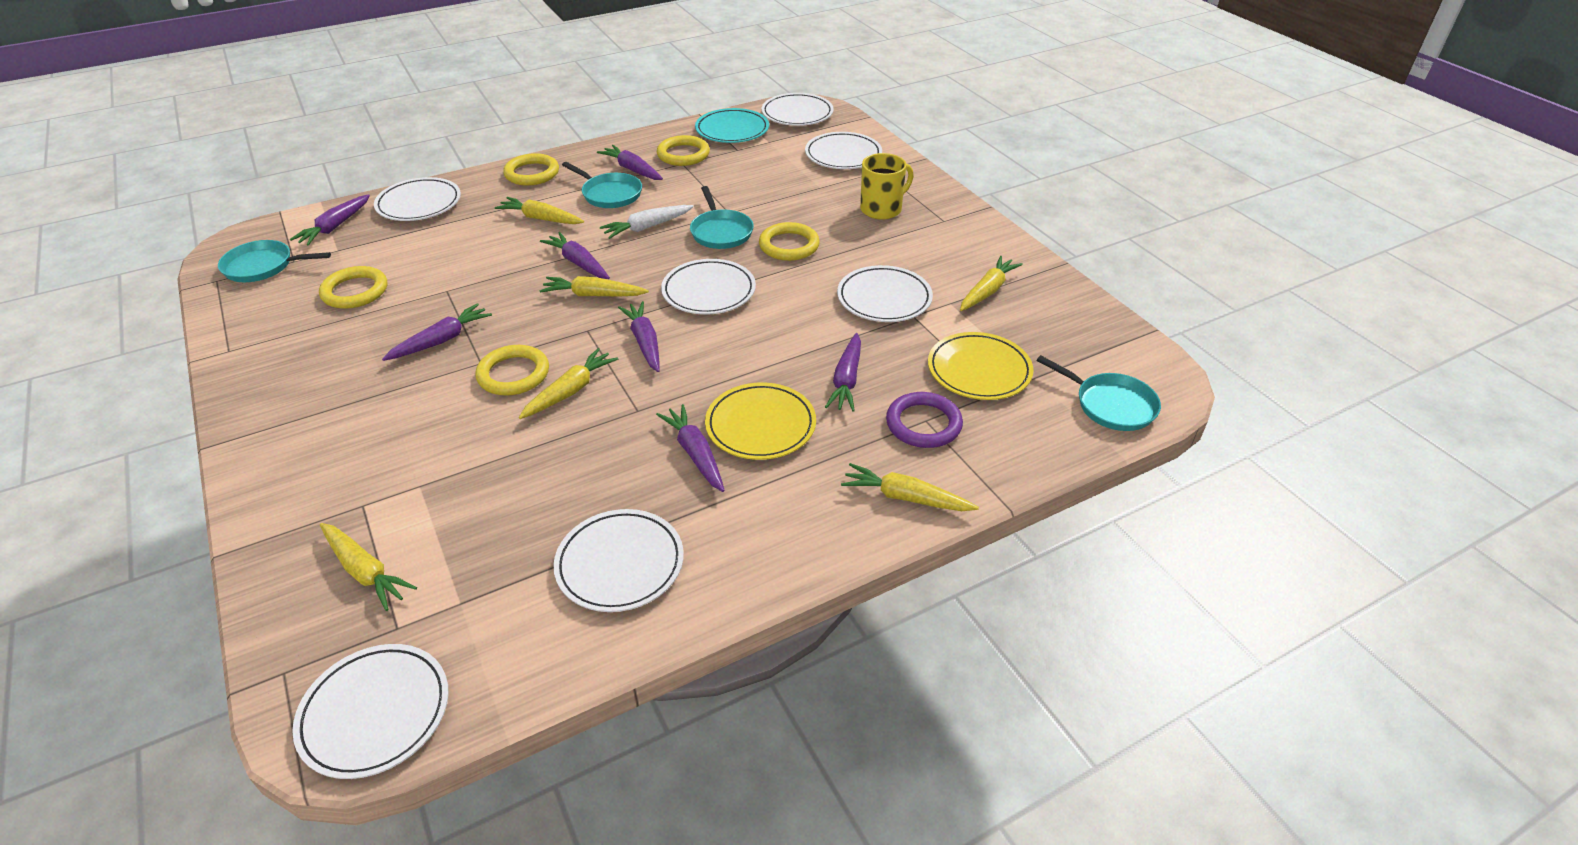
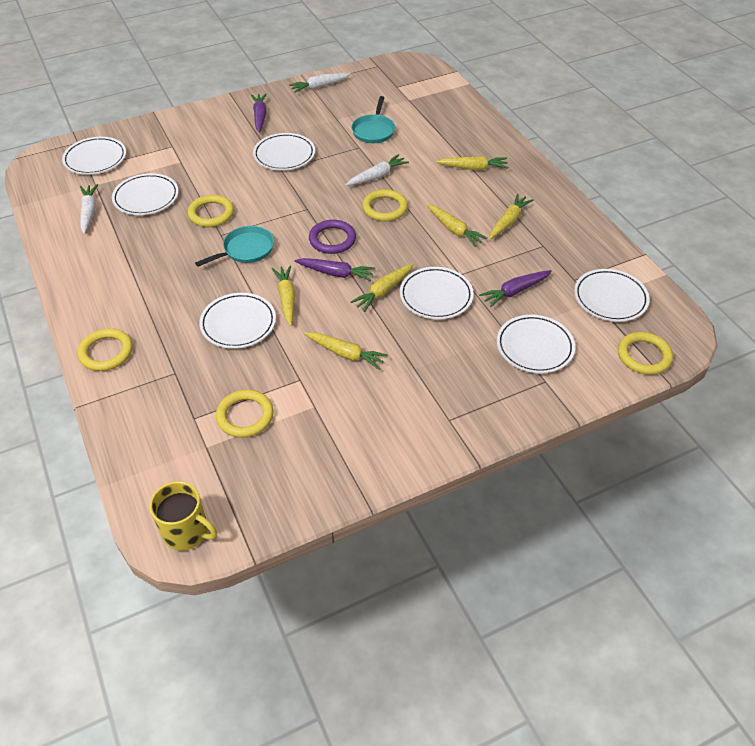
purple carrot: [290,194,370,246] [382,303,492,361] [540,232,610,279] [597,145,663,180] [618,301,660,372] [656,404,725,492] [825,333,861,412] = 7 -> [251,94,266,133] [295,258,375,281] [479,270,552,307] = 3
turquoise pan: [218,240,331,282] [562,162,642,208] [690,186,754,249] [1036,355,1161,431] = 4 -> [195,226,274,267] [351,96,395,143] = 2
turquoise plate: [695,108,769,143] = 1 -> none = 0
white carrot: [600,205,694,239] = 1 -> [80,184,98,234] [289,73,351,93] [346,154,409,186] = 3
yellow plate: [705,383,816,460] [928,332,1034,400] = 2 -> none = 0

